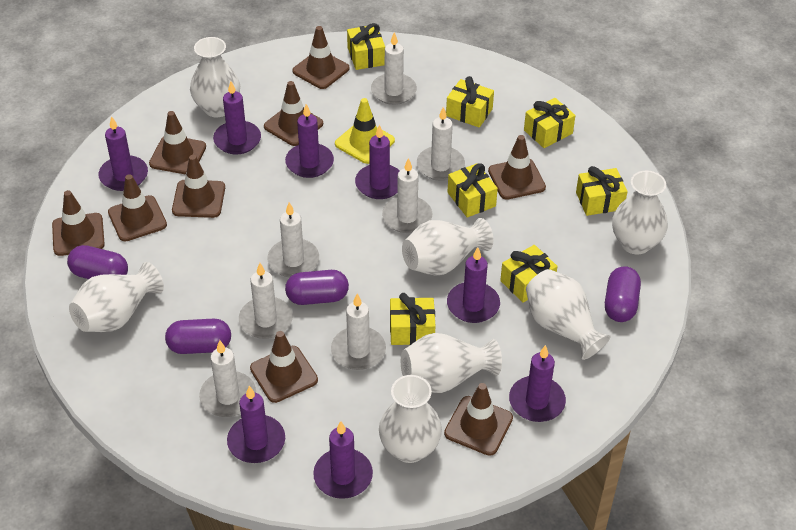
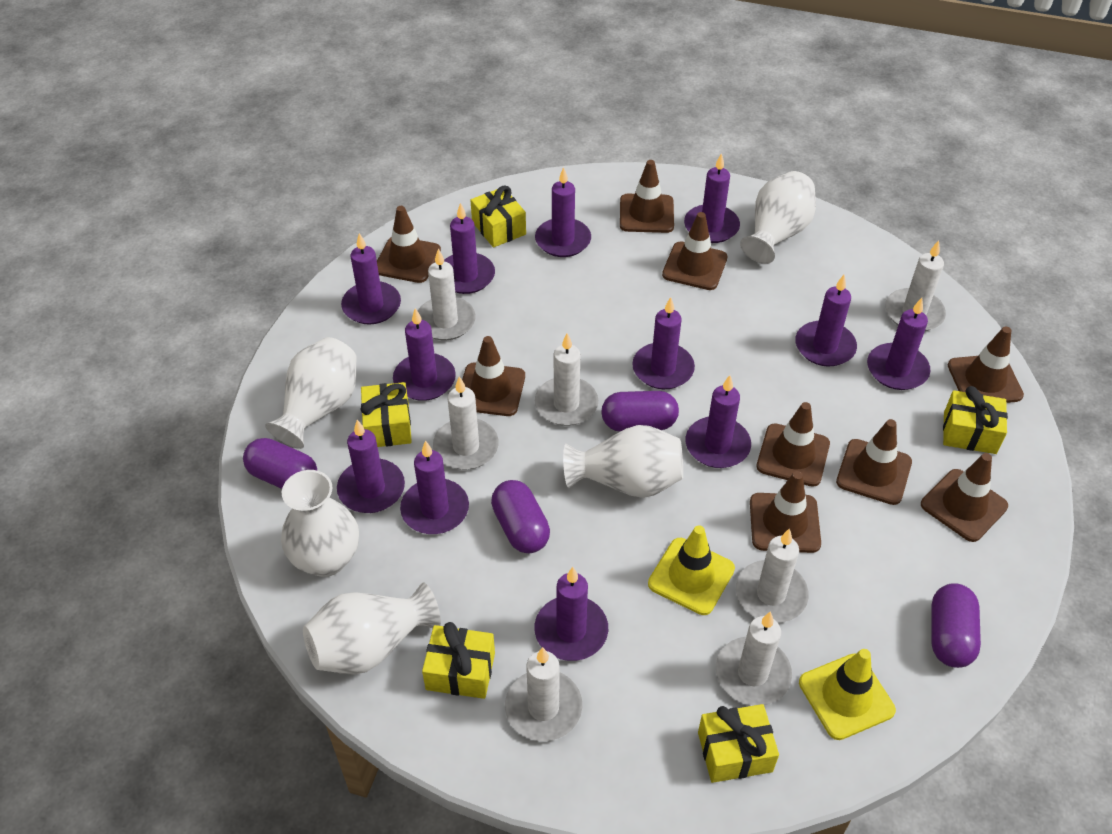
purple candle: [99,116,148,191] [213,81,261,155] [227,386,285,463] [285,104,334,178] [313,421,373,499] [355,125,399,199] [447,247,500,323] [509,345,566,422] = 8 -> [337,420,405,513] [341,233,401,325] [393,308,456,401] [400,440,469,534] [444,203,495,294] [534,567,608,661] [535,167,591,257] [632,297,695,389] [684,153,740,243] [686,375,751,468] [795,275,857,367] [867,298,931,390] = 12
white vase: [69,262,164,332] [190,37,240,117] [379,375,442,463] [401,333,502,393] [402,218,493,276] [526,269,611,360] [612,170,668,255] = 7 -> [265,337,357,449] [281,470,359,577] [303,583,441,675] [563,425,683,498] [740,171,816,264] = 5
yellow gift: [347,23,385,70] [390,293,435,345] [446,76,494,128] [448,163,498,218] [500,245,558,303] [524,98,576,148] [576,166,628,216] = 7 -> [361,382,412,447] [422,622,495,699] [471,185,526,247] [698,704,779,783] [943,386,1008,454] = 5
yellow traffic cone: [335,98,395,164] = 1 -> [648,525,735,615] [799,649,896,740] = 2

